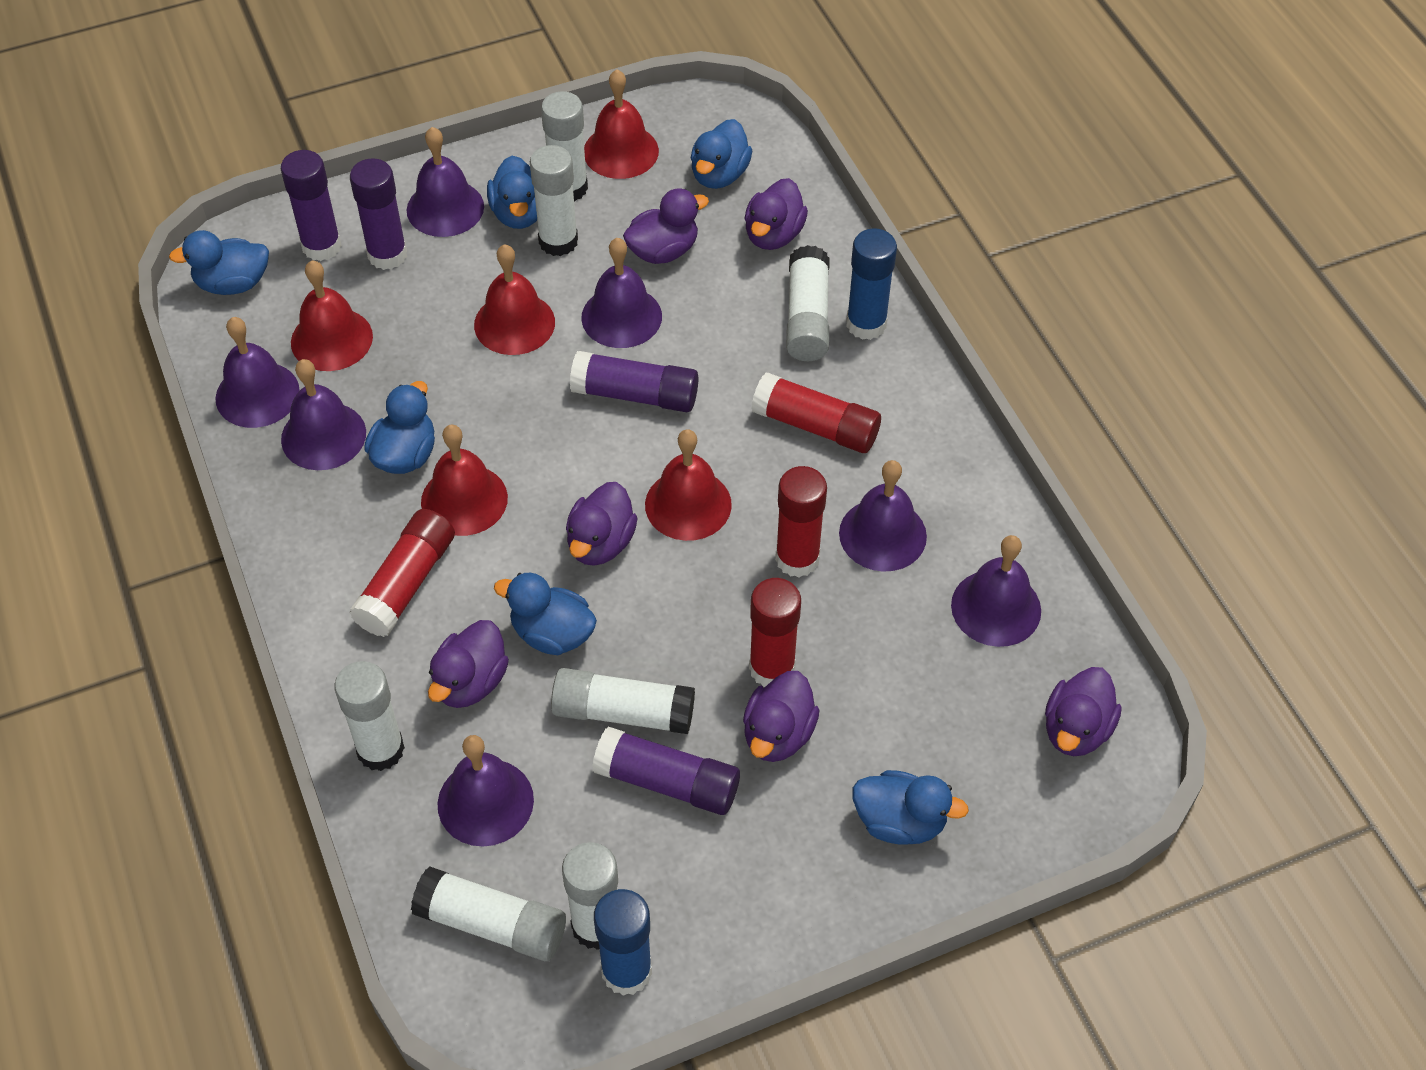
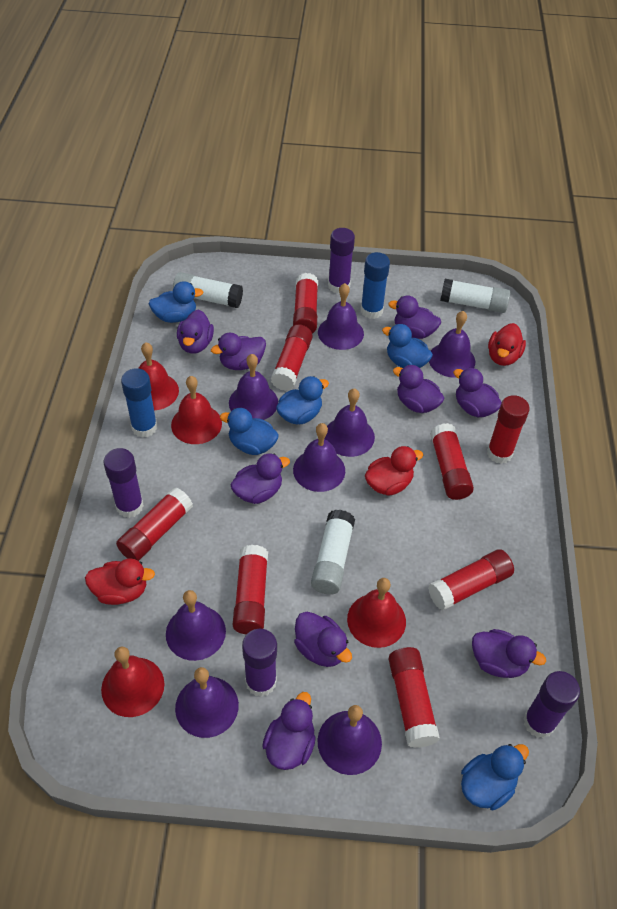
blue duck: [169,230,269,295] [364,381,435,474] [487,156,537,229] [494,573,597,655] [691,119,752,189] [852,770,969,845] = 6 -> [148,281,203,323] [220,408,279,455] [276,376,329,424] [382,324,433,368] [461,744,529,810] = 5
purple bell: [215,317,300,428] [281,359,366,470] [407,127,484,237] [438,735,534,847] [581,238,662,348] [839,460,927,572] [951,535,1041,647] = 7 -> [166,590,226,661] [175,667,239,738] [229,354,278,420] [293,423,345,492] [318,283,364,350] [318,705,382,775] [324,388,375,457] [429,311,475,378] = 8
purple duck: [428,620,509,708] [566,482,638,566] [623,189,709,264] [743,671,820,762] [744,178,808,250] [1045,667,1122,756] = 6 -> [177,309,214,354] [211,333,266,370] [231,454,290,504] [262,692,316,770] [294,612,352,667] [388,295,441,339] [393,365,444,413] [453,368,502,417] [472,629,546,678] = 9
red bell: [291,261,373,371] [421,425,508,536] [474,244,555,355] [584,69,659,179] [645,429,732,541] = 5 -> [101,646,164,717] [138,342,179,411] [171,376,222,444] [347,578,406,648] = 4
red duck: none = 0 -> [85,558,155,605] [365,446,423,496] [488,323,526,366] = 3
red glue stick: [349,509,455,637] [749,578,801,687] [751,373,881,453] [775,466,827,577] = 4 -> [116,487,193,561] [233,545,268,634] [271,324,313,391] [293,273,318,334] [389,647,440,748] [428,549,514,611] [430,423,474,500] [487,395,530,464] = 8
white glue stick: [334,661,405,771] [411,866,566,961] [530,145,578,256] [541,91,588,202] [551,668,695,734] [562,842,618,950] [786,245,829,361] = 7 -> [173,272,243,308] [311,510,355,595] [440,279,510,313] = 3

